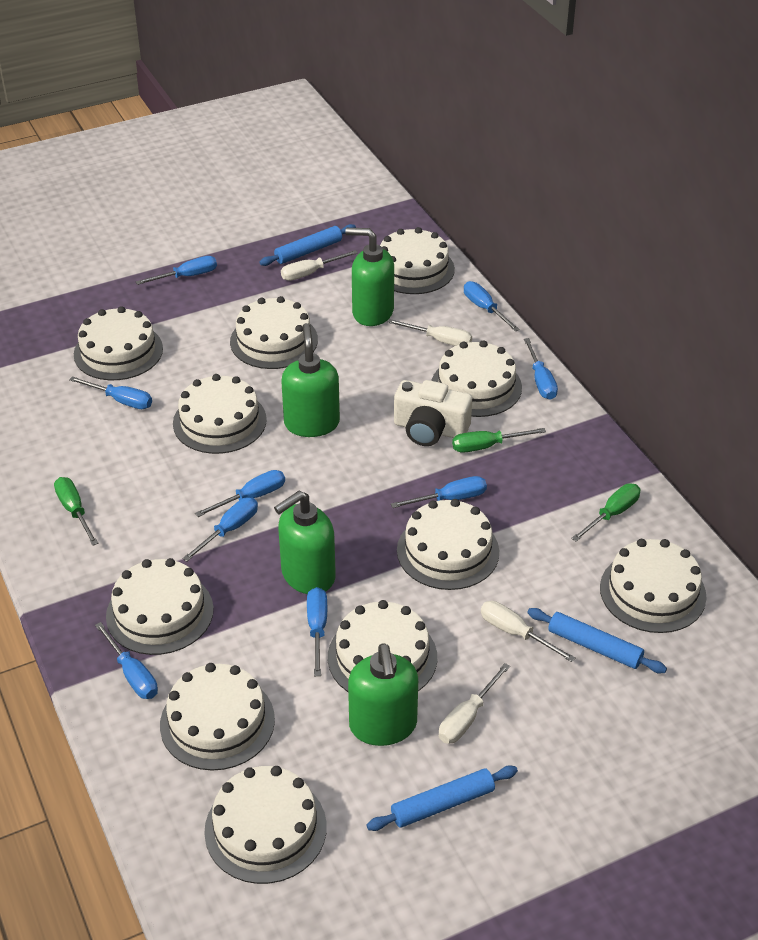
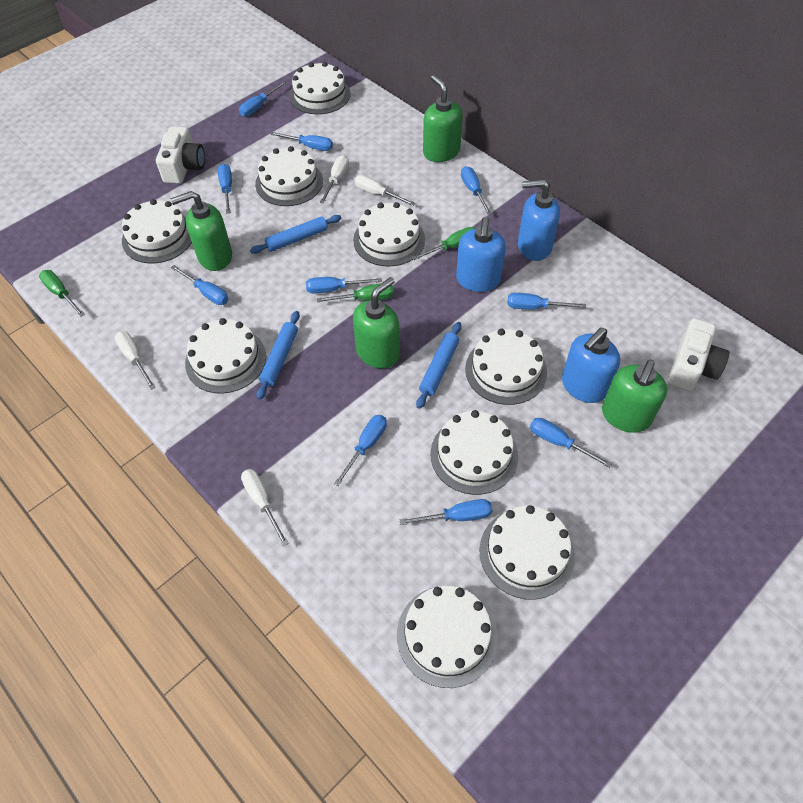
blue screwdriver: [69,377,152,409] [95,622,158,699] [136,256,217,285] [182,497,258,562] [195,470,285,517] [307,587,327,676] [391,476,487,508] [464,281,520,331] [524,338,558,400] = 9 -> [171,265,229,305] [218,164,232,214] [239,81,286,116] [270,132,333,151] [306,277,382,293] [334,415,387,486] [400,499,492,525] [461,166,492,215] [507,293,586,309] [530,418,612,468] = 10
blue soap dispenser: none = 0 -> [456,217,506,292] [518,179,560,261] [562,328,620,403] = 3
white cake: [74,306,163,380] [106,558,214,655] [160,663,275,770] [173,374,267,454] [204,766,327,884] [230,296,318,369] [328,600,437,692] [380,227,455,294] [397,499,499,590] [431,340,522,417] [600,539,706,633] = 11 -> [122,199,192,264] [185,318,266,394] [255,146,323,206] [289,62,350,114] [353,202,425,267] [397,585,498,688] [431,410,518,495] [465,329,547,405] [479,505,575,600] = 9
white camera: [394,380,472,446] = 1 -> [156,126,205,184] [668,318,729,391] = 2

